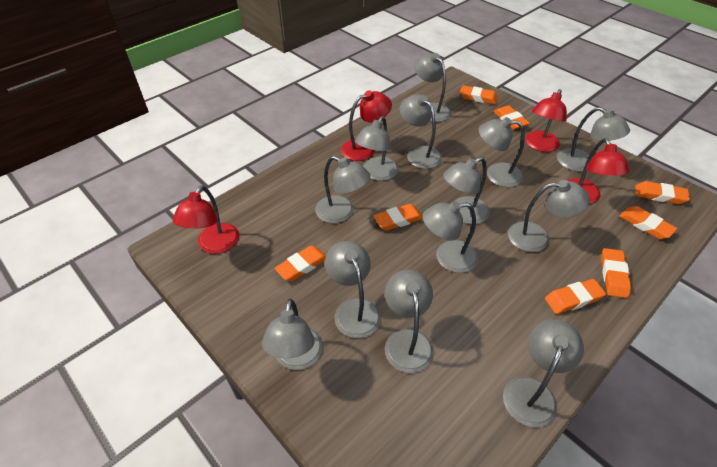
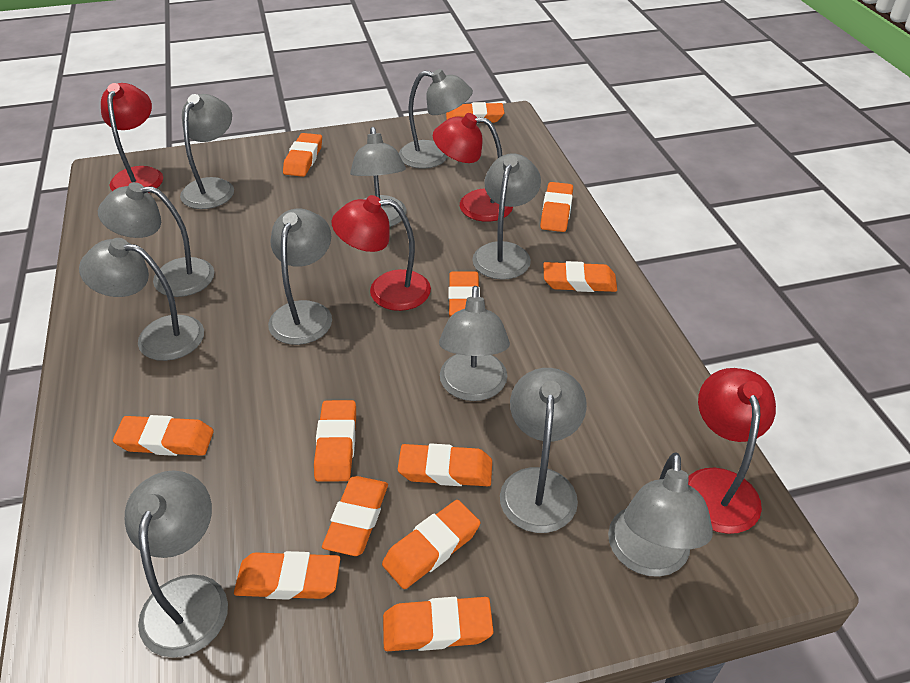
grey lamp: [262,299,323,370] [315,156,371,223] [325,241,381,338] [355,116,399,181] [385,270,434,373] [399,94,442,169] [414,53,451,122] [423,201,479,273] [443,157,490,224] [479,117,525,187] [503,319,584,428] [508,180,590,252] [557,107,630,172] = 13 -> [79,238,204,361] [98,182,214,297] [125,471,228,658] [180,94,234,209] [268,209,332,345] [350,127,406,227] [399,69,473,169] [439,286,510,401] [472,153,541,280] [500,368,587,533] [608,452,713,577] = 11
orange eraser: [275,245,326,282] [373,204,423,231] [460,85,498,105] [493,105,530,130] [545,279,606,314] [601,248,631,298] [619,206,677,239] [635,181,690,204] = 8 -> [113,415,214,456] [234,551,340,600] [283,133,322,177] [314,400,356,482] [322,476,388,556] [382,500,480,589] [383,597,494,651] [398,443,492,486] [446,102,504,124] [448,271,480,317] [540,182,573,232] [543,261,617,292] = 12

